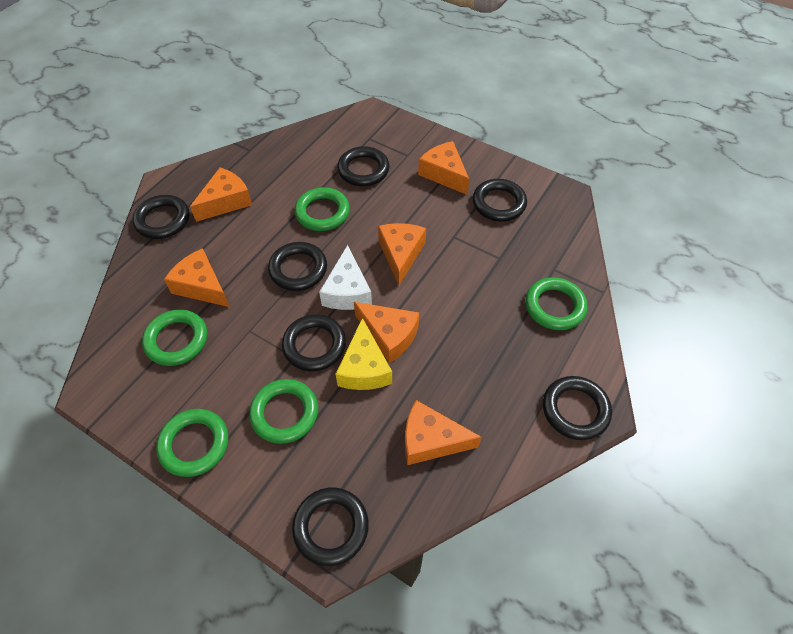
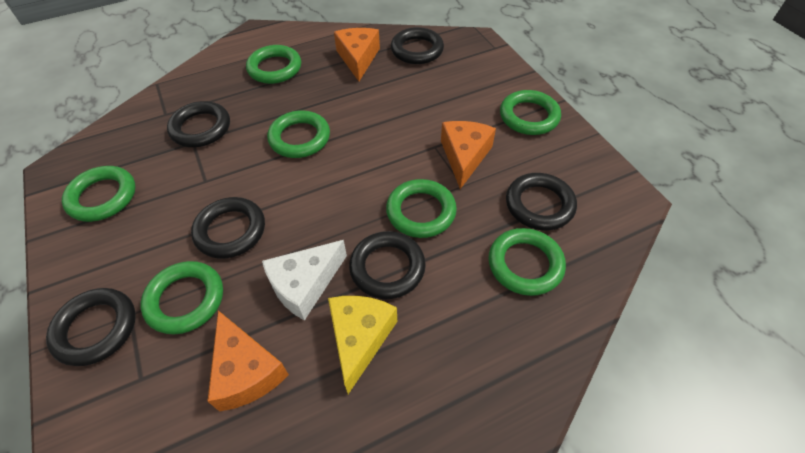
black ring: [132,195,190,239] [268,242,327,291] [282,314,346,371] [292,487,369,566] [337,146,389,186] [472,179,527,222] [543,376,612,440] = 7 -> [46,288,136,366] [167,101,230,147] [191,197,265,259] [349,231,426,299] [391,27,444,64] [506,173,577,230] = 6
green ring: [142,309,207,366] [156,409,228,477] [249,379,318,444] [294,187,350,231] [525,277,587,330] = 5 -> [62,166,136,222] [141,261,223,334] [246,45,301,84] [267,110,330,158] [386,179,457,238] [489,228,566,296] [500,90,561,135] = 7
orange cheese: [164,248,230,307] [190,167,252,222] [354,302,419,363] [378,223,426,285] [405,400,482,465] [418,141,469,195] = 6 -> [208,311,289,412] [334,28,380,81] [441,121,496,189] = 3

